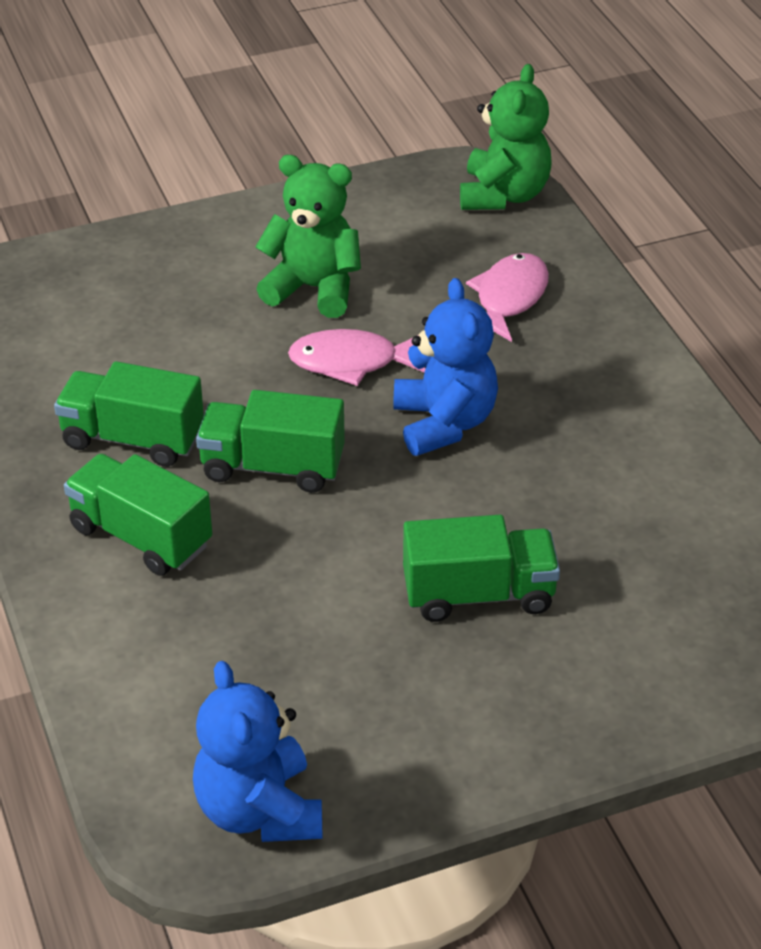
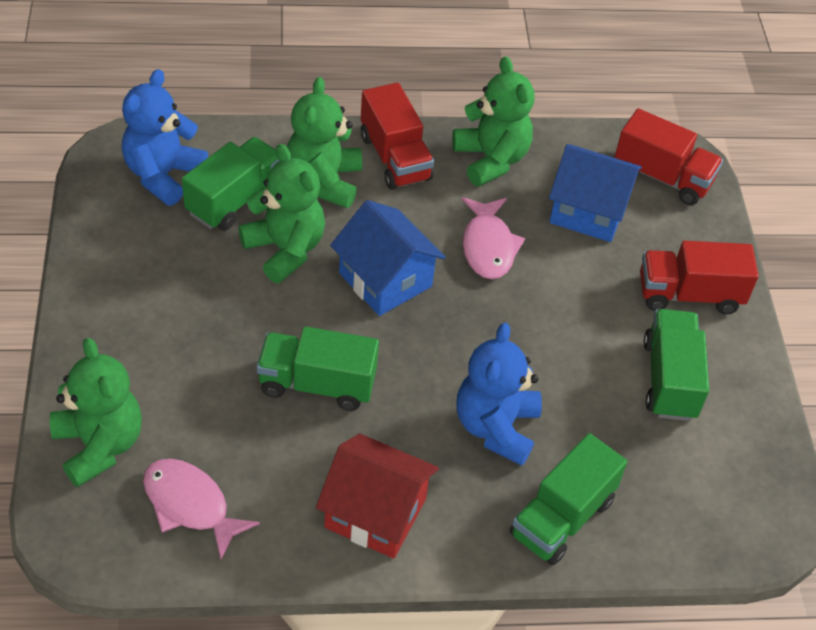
blue house: none = 0 -> [330,200,446,316] [549,144,642,242] = 2
green teddy bear: [255,155,361,318] [460,64,551,210] = 2 -> [50,338,142,487] [238,144,325,283] [287,77,362,208] [452,56,534,187] = 4
red house: none = 0 -> [316,433,439,559] = 1
red truck: none = 0 -> [361,83,434,190] [614,108,723,205] [640,241,758,315] = 3

